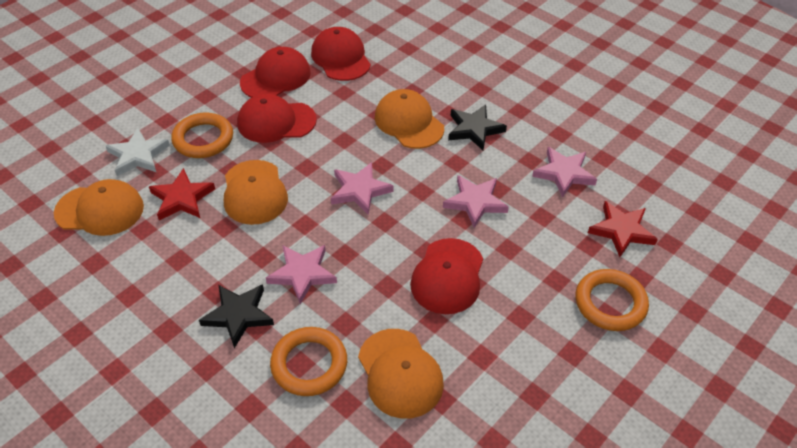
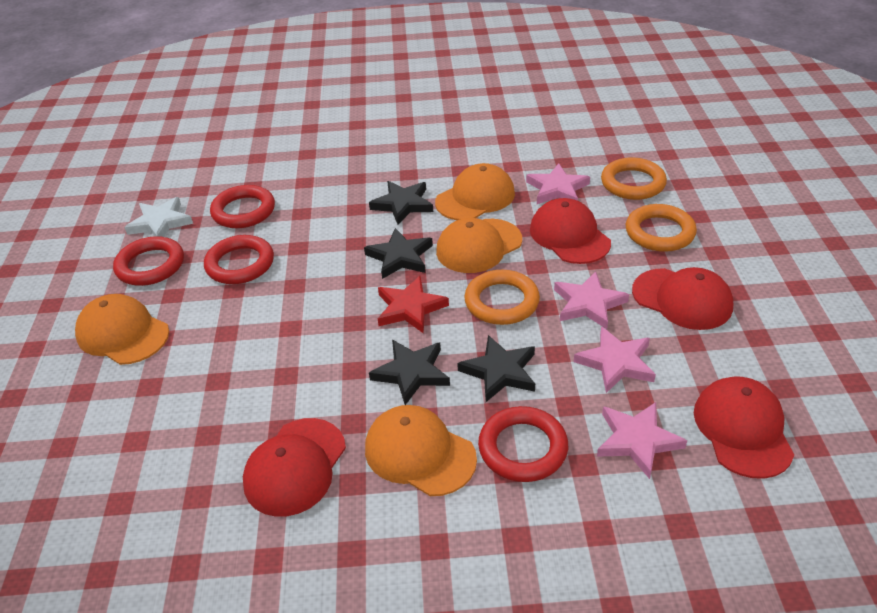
black star: [199,284,274,348] [448,105,507,150] = 2 -> [364,228,433,279] [369,181,433,225] [369,340,450,405] [457,335,535,402] = 4
red ring: none = 0 -> [113,236,184,286] [204,235,274,284] [210,185,275,228] [478,406,568,482] = 4
red star: [149,168,215,220] [588,201,658,257] = 2 -> [378,276,449,333] = 1

